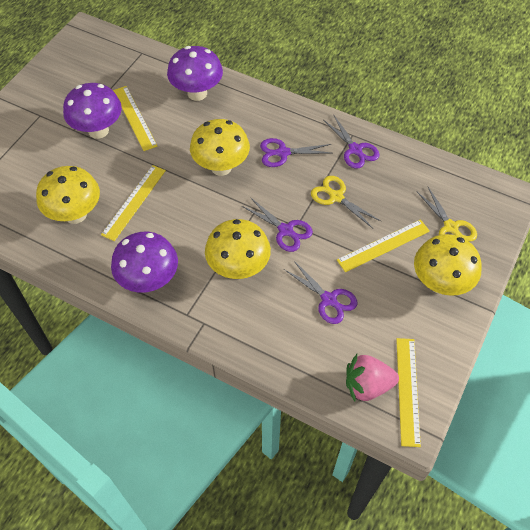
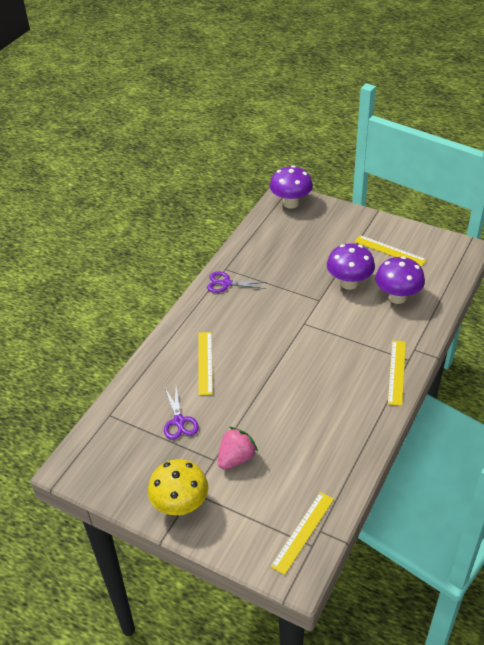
purple scissors: [242,197,313,252] [260,138,331,167] [284,260,358,324] [324,114,380,169] = 4 -> [164,388,199,440] [207,272,267,293] = 2
yellow mushroom: [36,166,100,224] [190,119,250,176] [205,219,271,279] [414,234,482,296] = 4 -> [148,459,208,515] = 1
yellow scissors: [311,176,381,228] [417,187,477,242] = 2 -> none = 0

